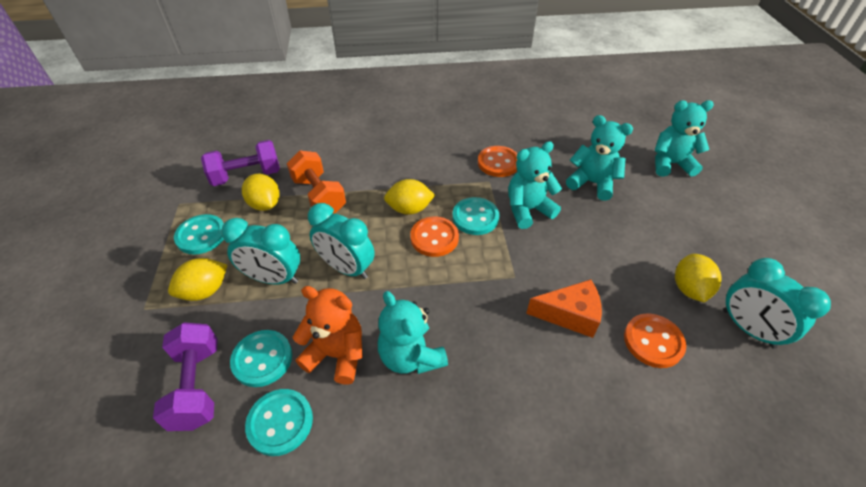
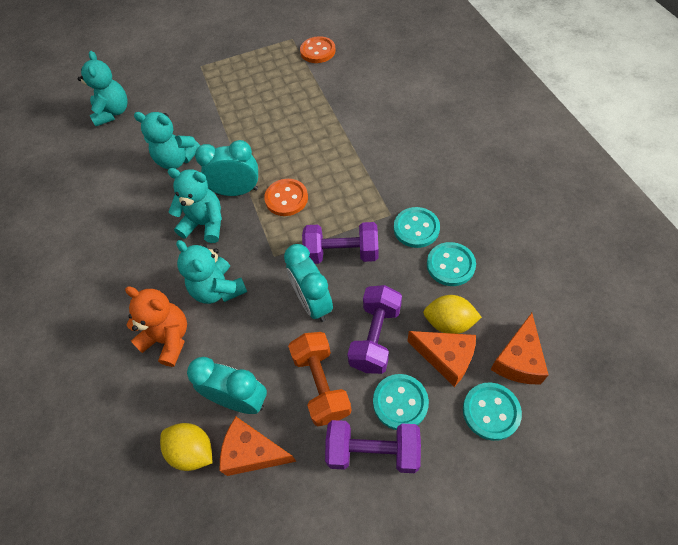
orange button: [410,217,459,257] [478,146,517,177] [624,313,686,368] = 3 -> [264,179,308,216] [300,36,336,63] = 2
orange cheese: [526,279,602,338] = 1 -> [220,417,297,476] [407,331,476,387] [490,313,549,384] = 3
purple dumbbell: [153,322,218,431] [201,140,280,186] = 2 -> [302,222,378,264] [325,420,421,473] [347,285,402,374] = 3
yellow lemon: [168,258,227,301] [242,174,280,211] [384,179,435,215] [675,254,722,302] = 4 -> [160,423,212,471] [423,295,482,334] = 2

